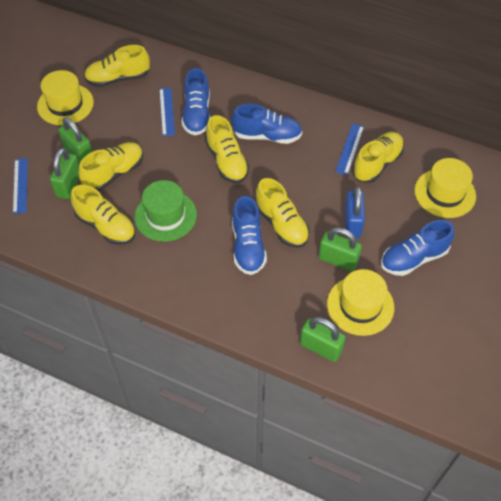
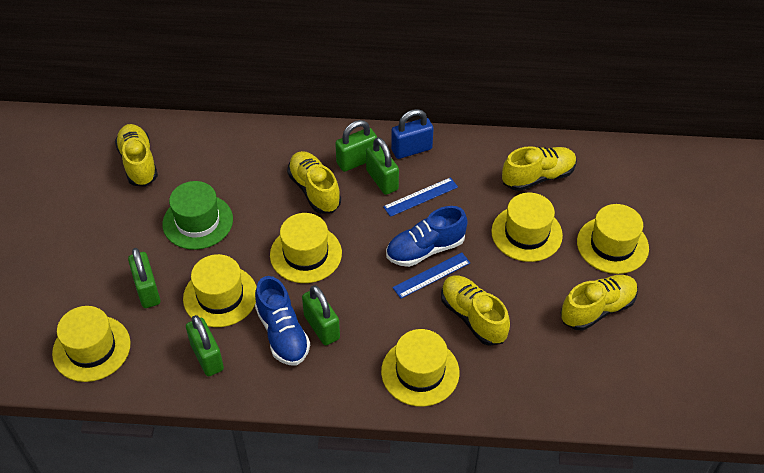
blue ruler: [13,158,28,214] [159,88,175,136] [335,124,364,175] = 3 -> [383,177,458,217] [392,253,470,299] = 2
blue shoe: [181,68,210,135] [231,104,302,144] [232,196,267,275] [381,220,454,276] = 4 -> [255,276,310,365] [386,206,468,267] = 2
green padlock: [50,148,79,199] [58,117,92,163] [300,317,346,362] [318,227,362,271] = 4 -> [128,248,161,308] [186,315,224,376] [302,285,340,345] [335,120,377,172] [366,137,399,195] = 5
yellow hat: [37,70,94,125] [327,269,394,336] [415,158,476,218] = 3 -> [52,306,130,382] [183,254,257,327] [270,213,342,283] [381,329,459,407] [491,193,563,262] [577,204,649,274] = 6
yellow shoe: [71,185,136,245] [79,142,143,191] [84,45,150,87] [205,115,249,183] [255,178,310,248] [352,132,404,183] = 6 -> [115,124,158,187] [287,151,341,214] [441,275,510,346] [502,146,577,191] [561,275,638,331] = 5

